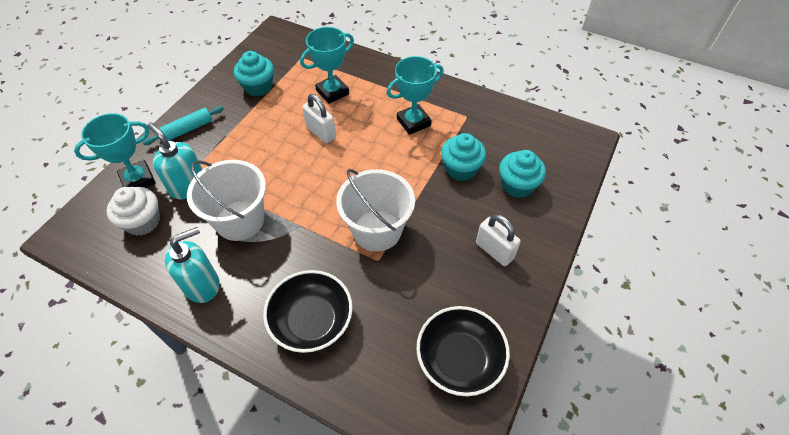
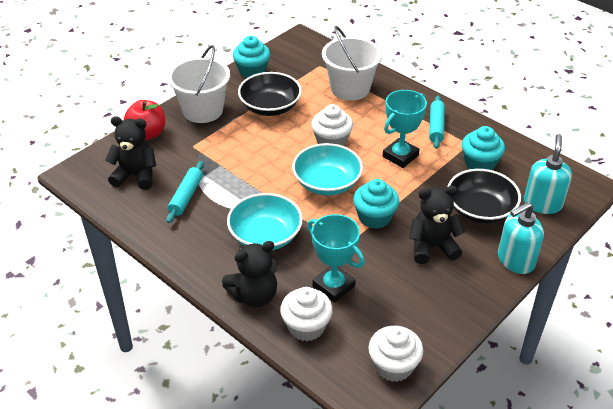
black teddy bear: none = 0 -> [105,116,156,190] [222,241,278,307] [409,186,465,264] = 3
red apple: none = 0 -> [124,100,165,140] = 1
turquoise bowl: none = 0 -> [227,193,303,250] [292,143,363,195] = 2
turquoise rolling pin: [142,106,224,145] = 1 -> [166,161,204,223] [429,96,445,149] = 2
turquoise trophy: [74,113,156,188] [300,27,354,104] [386,56,444,135] = 3 -> [307,214,365,303] [383,90,427,168] = 2
white cupcake: [107,187,160,236] = 1 -> [280,287,333,341] [311,104,353,146] [369,326,423,382] = 3
white padlock: [302,94,336,143] [476,214,521,266] = 2 -> none = 0

